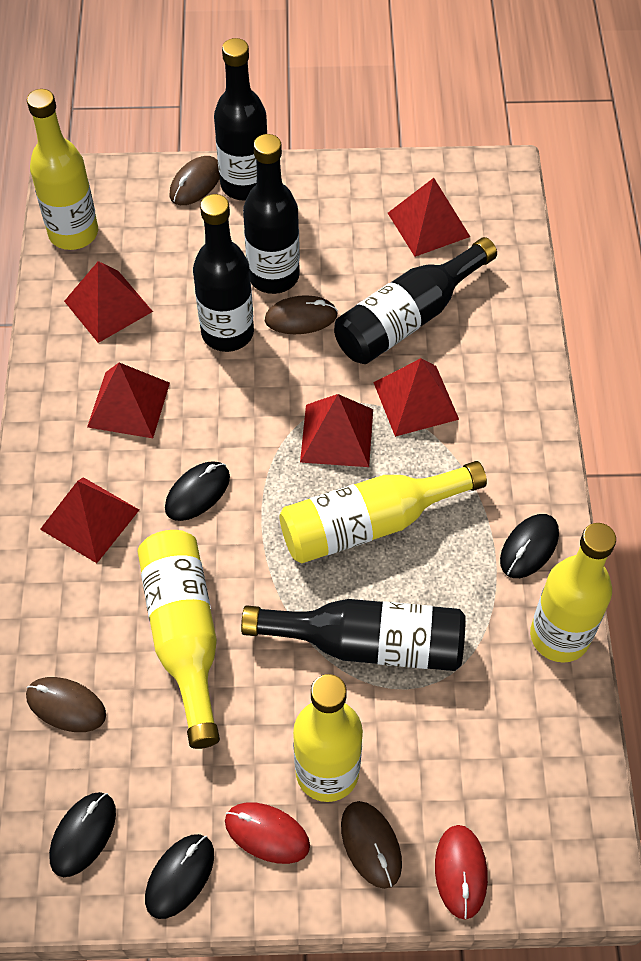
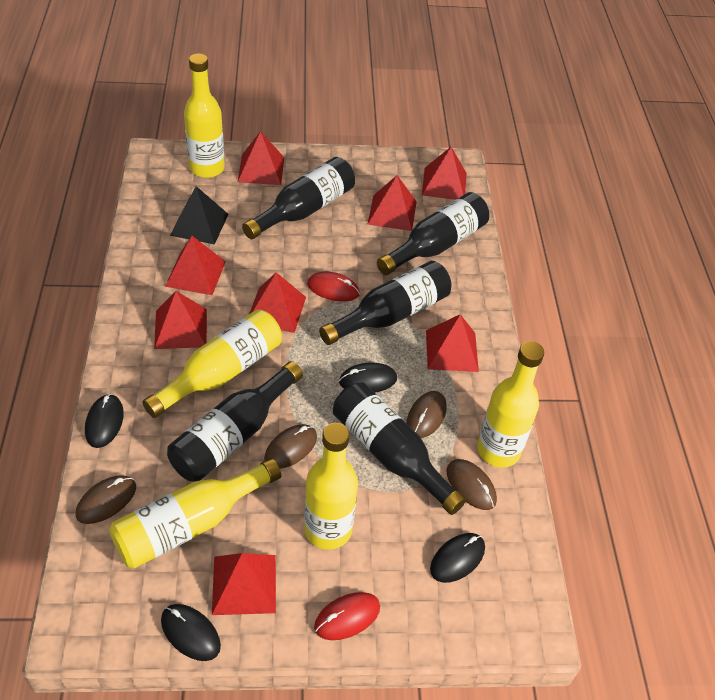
black pyramid: none = 0 -> [170,186,228,245] = 1
red pyramid: [40,477,139,563] [64,261,153,343] [87,362,170,438] [300,394,373,467] [373,358,459,437] [388,178,470,257] = 6 -> [154,291,207,349] [165,236,226,295] [212,553,276,615] [238,131,284,185] [249,272,306,333] [368,175,417,231] [422,147,467,200] [426,314,479,372] = 8

